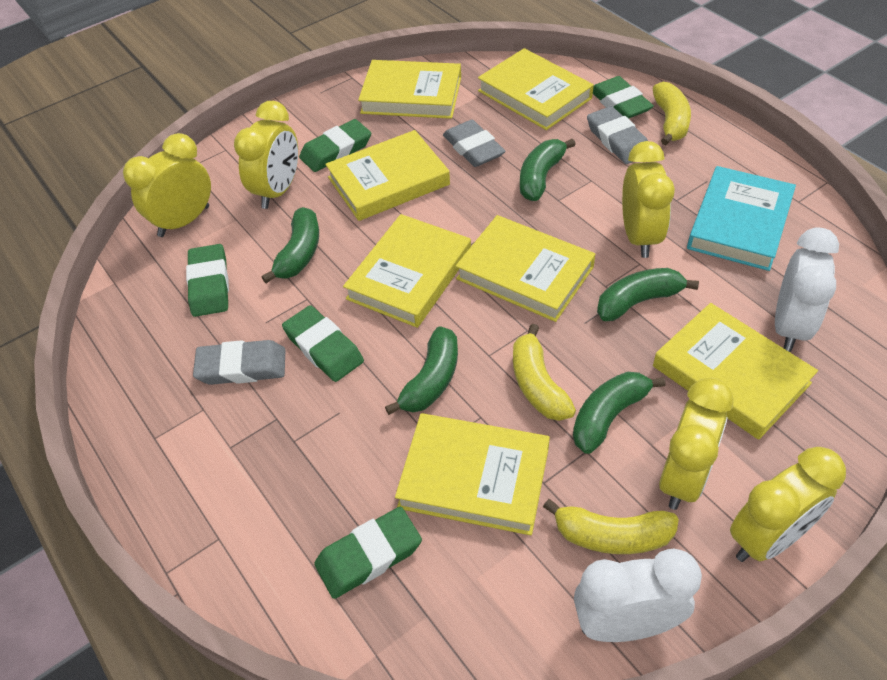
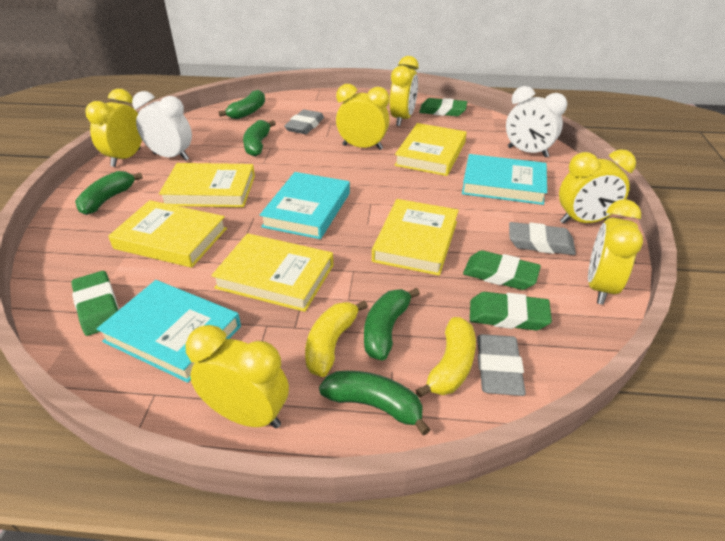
green eraser: [186,244,229,317] [282,305,364,382] [299,119,371,172] [314,507,422,599] [593,76,654,119] = 5 -> [71,271,119,336] [419,98,467,116] [463,250,541,290] [470,292,552,330] = 4
turquoise book: [687,166,796,271] = 1 -> [97,280,241,383] [260,172,350,239] [462,154,547,205] = 3
yellow banana: [513,324,576,421] [543,499,679,554] [653,82,691,145] = 3 -> [305,300,368,377] [416,317,476,398] = 2
yellow book: [325,130,450,221] [343,214,471,328] [358,60,461,119] [395,413,550,535] [456,215,595,322] [478,48,594,130] [653,303,818,440] = 7 -> [108,200,227,268] [159,163,255,207] [211,233,333,312] [372,199,459,276] [394,123,467,176] = 5
yellow clock: [123,133,211,237] [234,101,298,209] [622,141,675,258] [659,378,734,510] [730,447,846,562] = 5 -> [85,89,142,167] [185,325,289,429] [336,84,390,150] [390,56,419,126] [559,149,636,224] [588,200,643,305] = 6

